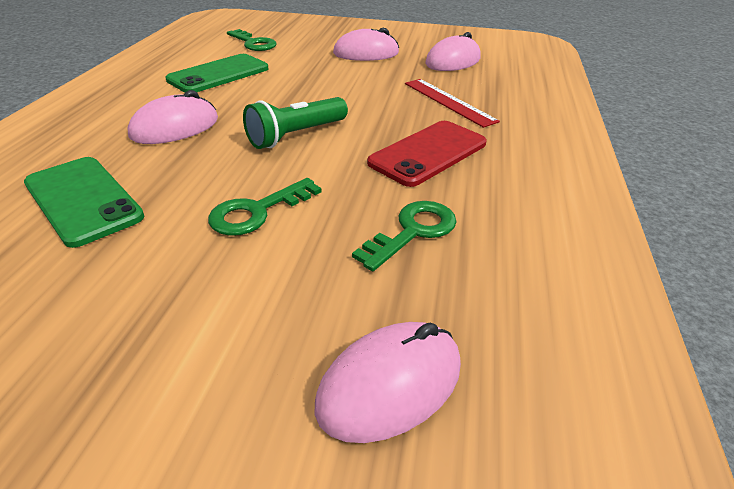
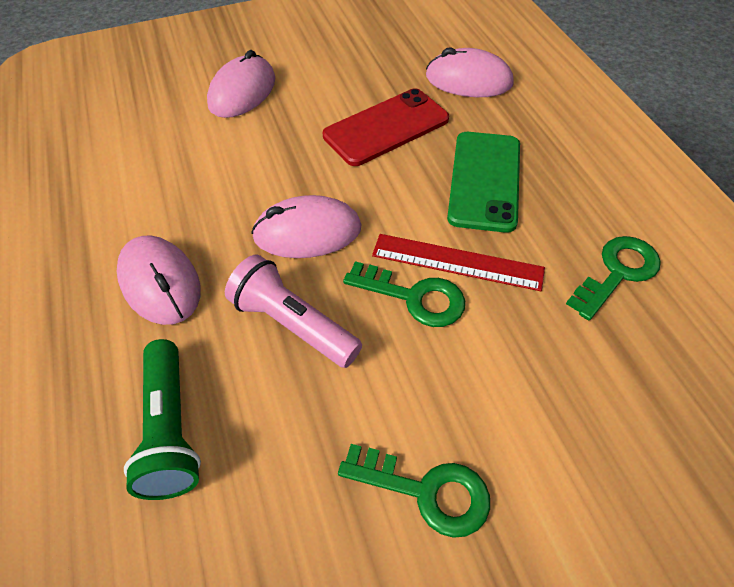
green phone: [24,157,144,248] [165,54,268,93] = 2 -> [447,132,520,233] = 1
pink flashlight: none = 0 -> [225,255,362,368] = 1

